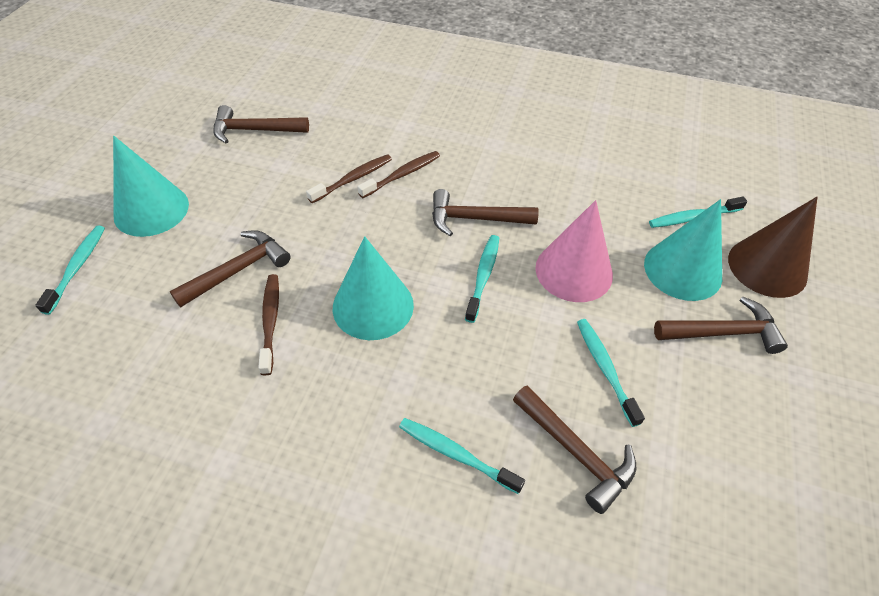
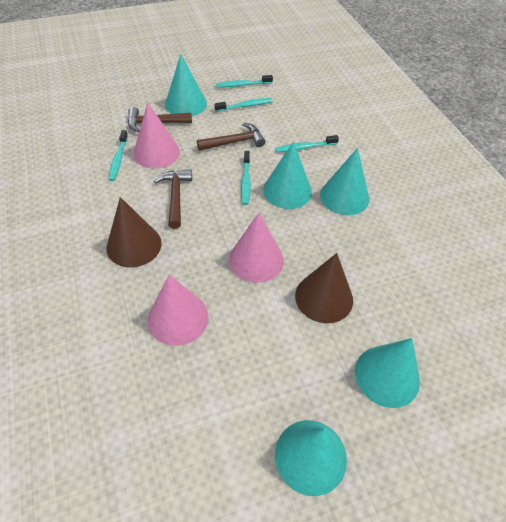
brown cone: [728,197,817,298] = 1 -> [106,197,162,267] [295,253,353,323] = 2
brown hammer: [170,230,291,308] [213,105,309,144] [432,189,539,236] [513,386,636,514] [654,296,788,354] = 5 -> [128,107,192,132] [154,169,192,229] [197,123,265,151] = 3
brown toothbrush: [258,274,279,375] [306,154,392,203] [357,151,440,198] = 3 -> none = 0
pink cone: [536,200,613,302] = 1 -> [133,102,180,169] [148,275,209,346] [229,213,284,283] = 3
turquoise cone: [113,136,189,237] [333,236,414,340] [644,199,722,301] = 3 -> [165,54,207,116] [263,141,312,209] [275,420,347,496] [320,148,369,215] [355,338,420,408] = 5

